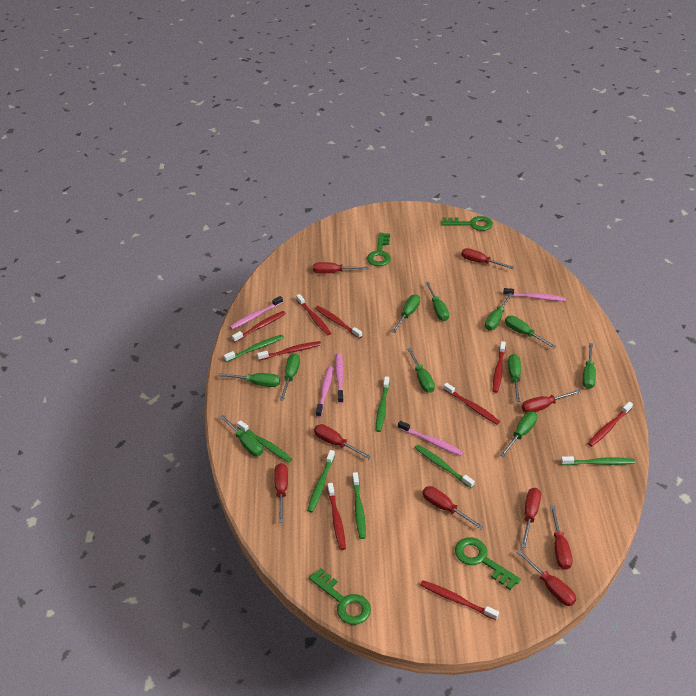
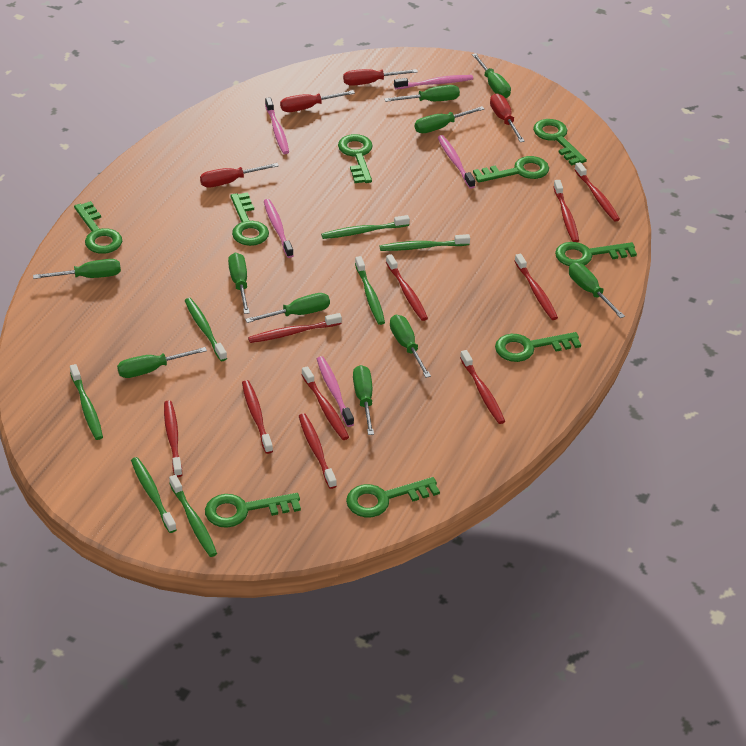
green key: [309,568,371,625] [367,233,391,266] [441,216,493,231] [455,537,521,590] = 4 -> [74,201,122,254] [205,493,301,528] [230,193,269,246] [338,134,373,183] [346,477,440,517] [473,156,549,183] [495,332,581,362] [533,119,587,165] [555,242,637,266] = 9
green screwdriver: [218,373,280,387] [220,414,263,456] [280,353,300,401] [392,294,420,333] [407,348,435,393] [425,282,449,321] [485,293,513,330] [500,412,537,457] [505,316,556,348] [508,354,521,402] [583,343,596,389] = 11 -> [33,259,121,279] [117,347,207,378] [228,253,250,314] [245,293,330,323] [353,365,374,435] [384,85,460,102] [390,315,431,378] [415,106,485,133] [472,53,511,98] [569,263,625,318] = 10
red screwdriver: [274,463,288,522] [313,262,368,273] [314,424,371,459] [422,486,484,529] [461,248,514,269] [517,549,576,606] [521,488,541,548] [522,390,581,413] [550,506,572,570] = 9 -> [200,163,279,187] [280,90,355,112] [343,69,418,86] [490,93,525,142] = 4
red toothbrush: [232,311,286,342] [257,341,321,360] [296,294,331,335] [315,306,362,339] [327,483,346,550] [420,580,499,620] [443,383,500,425] [493,341,506,393] [588,402,633,447] = 9 -> [164,401,182,477] [242,380,273,454] [248,313,342,343] [299,413,337,489] [302,366,349,440] [386,254,428,321] [460,350,505,424] [514,254,558,320] [553,180,579,242] [574,162,620,222] = 10

